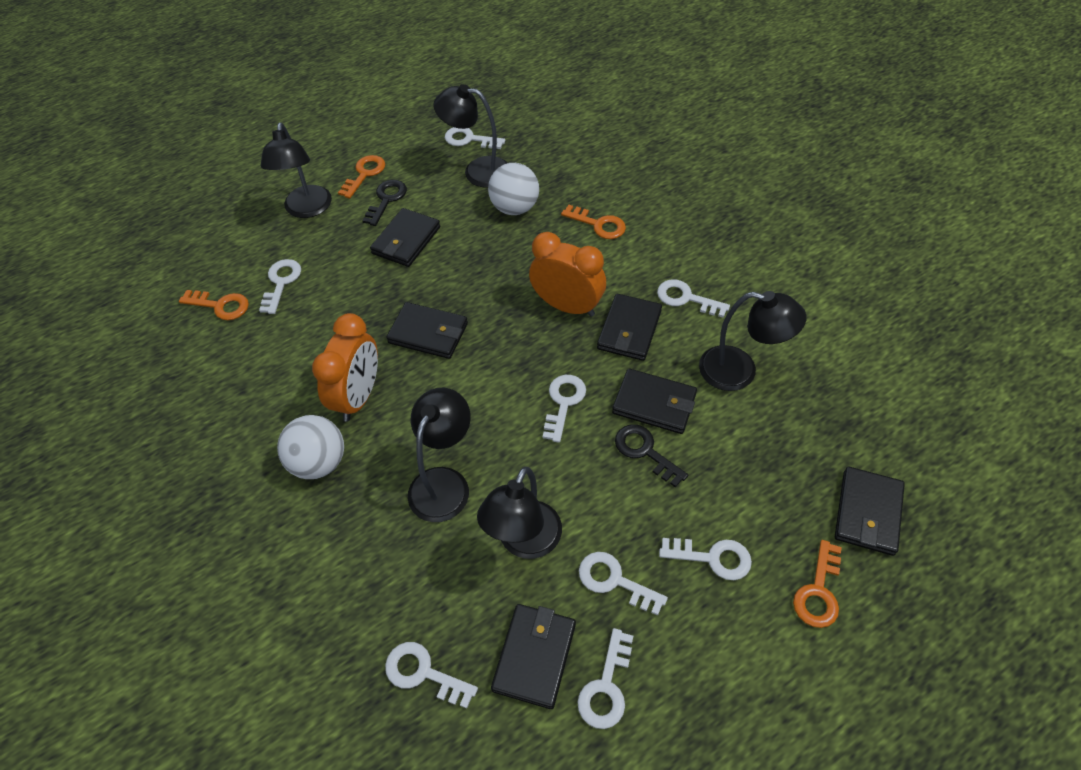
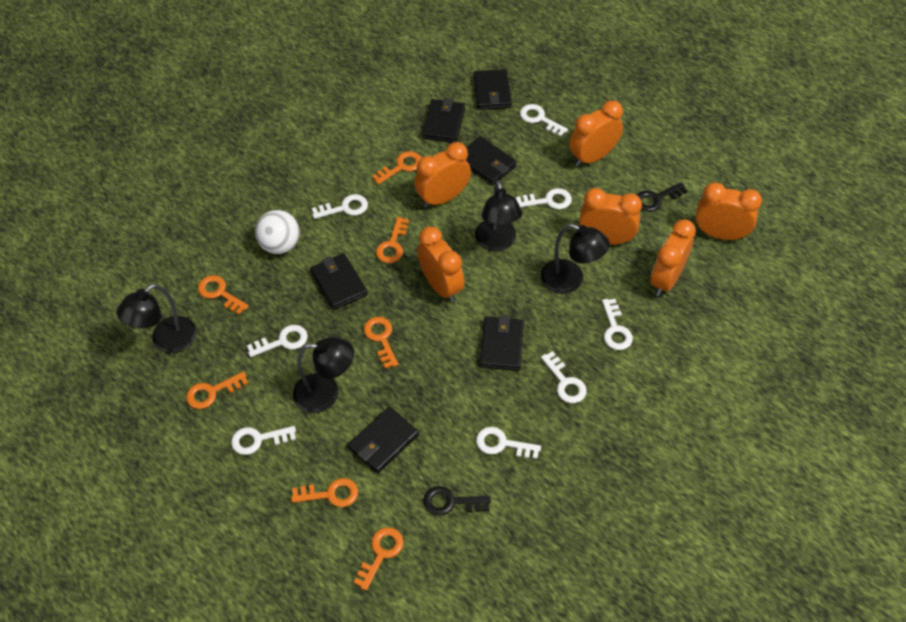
black lamp: [261,123,332,218] [408,387,471,522] [433,84,508,188] [477,467,562,559] [699,291,806,391] = 5 -> [117,284,197,353] [293,337,354,413] [475,181,522,251] [541,223,610,294] = 4
orange clock: [312,313,378,422] [529,232,606,317] = 2 -> [414,142,471,208] [417,226,465,302] [569,100,623,167] [579,188,642,245] [650,219,696,296] [696,182,762,240] = 6
orange key: [179,290,249,320] [338,155,385,199] [561,205,626,239] [793,540,842,628] = 4 -> [186,372,249,409] [198,275,249,315] [291,478,358,507] [353,527,404,591] [364,317,398,369] [372,151,421,185] [376,217,409,263] = 7
white ball: [277,415,344,479] [488,163,539,215] = 2 -> [255,210,300,254] = 1

